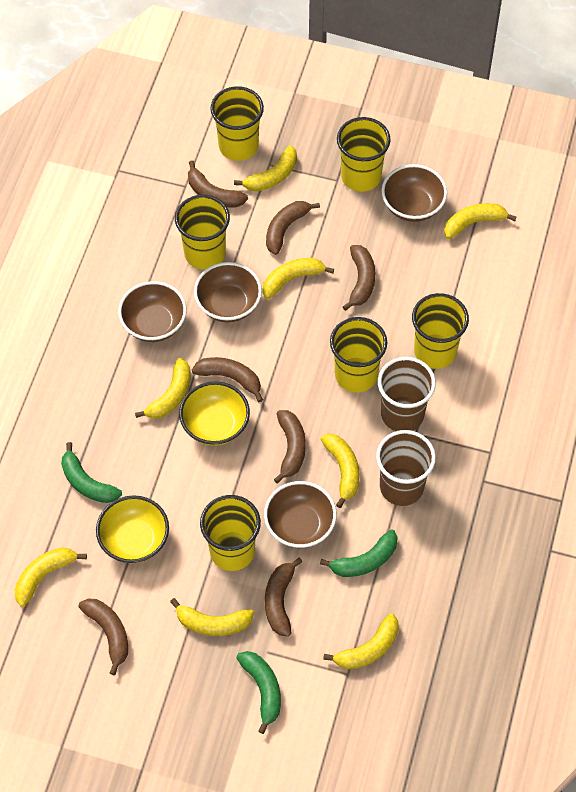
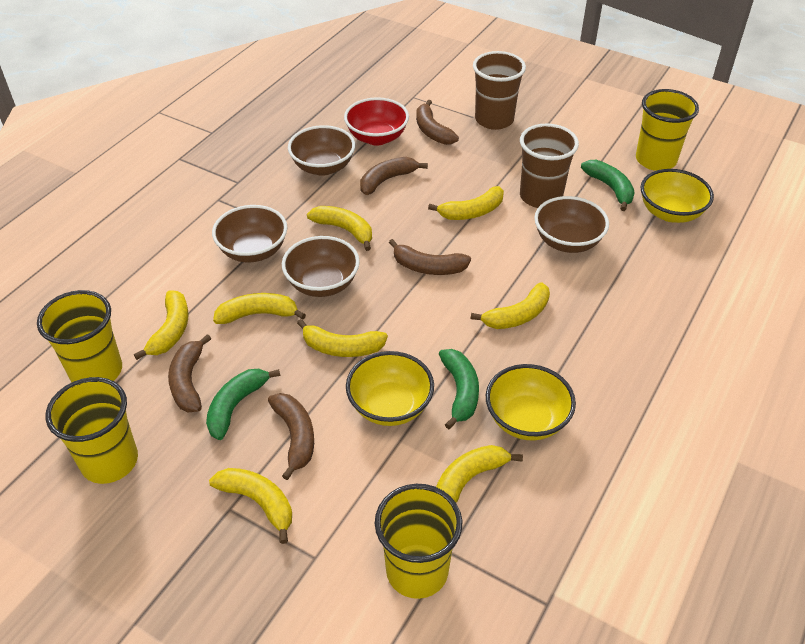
brown banana: [79,599,128,675] [188,160,248,208] [192,357,263,402] [265,557,302,637] [266,201,320,255] [274,410,306,483] [343,245,376,311] = 7 -> [168,334,211,412] [268,393,314,480] [360,157,428,195] [389,239,471,275] [416,100,459,145] = 5
red bowl: none = 0 -> [344,97,409,145] = 1
yellow bowl: [96,495,169,563] [179,381,250,446] = 2 -> [346,351,434,426] [486,364,576,440] [640,169,714,223] = 3
yellow cup: [175,195,230,270] [200,495,261,571] [210,86,264,161] [330,317,387,393] [337,117,391,192] [412,293,469,369] = 6 -> [37,290,122,382] [46,377,138,484] [375,484,462,599] [636,89,699,171] = 4

